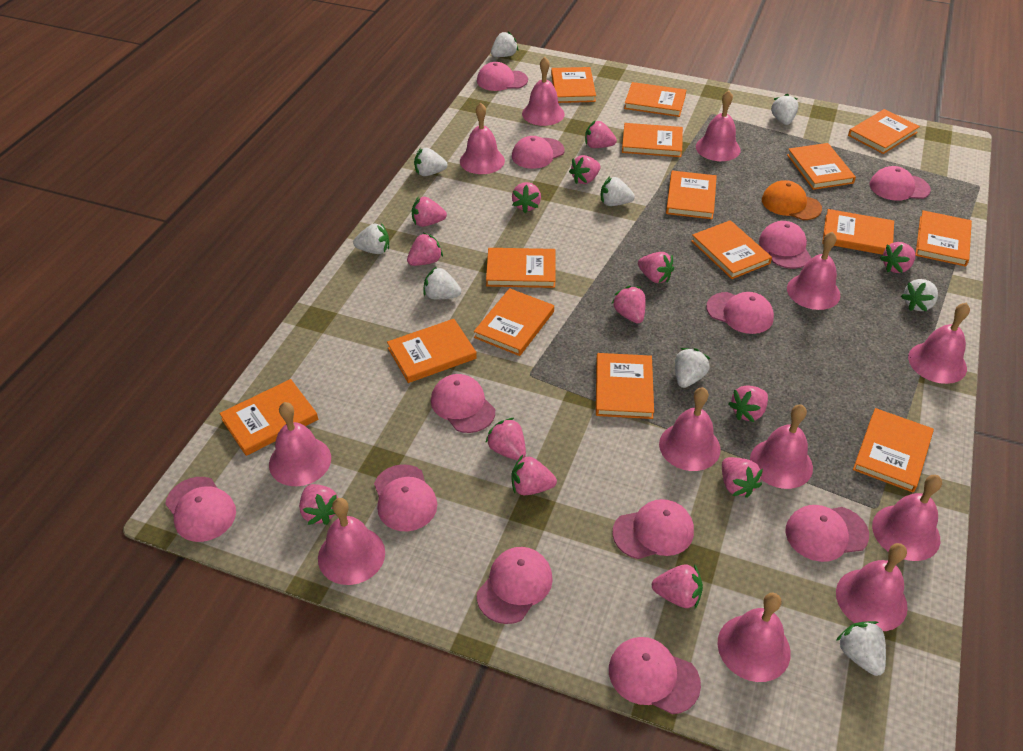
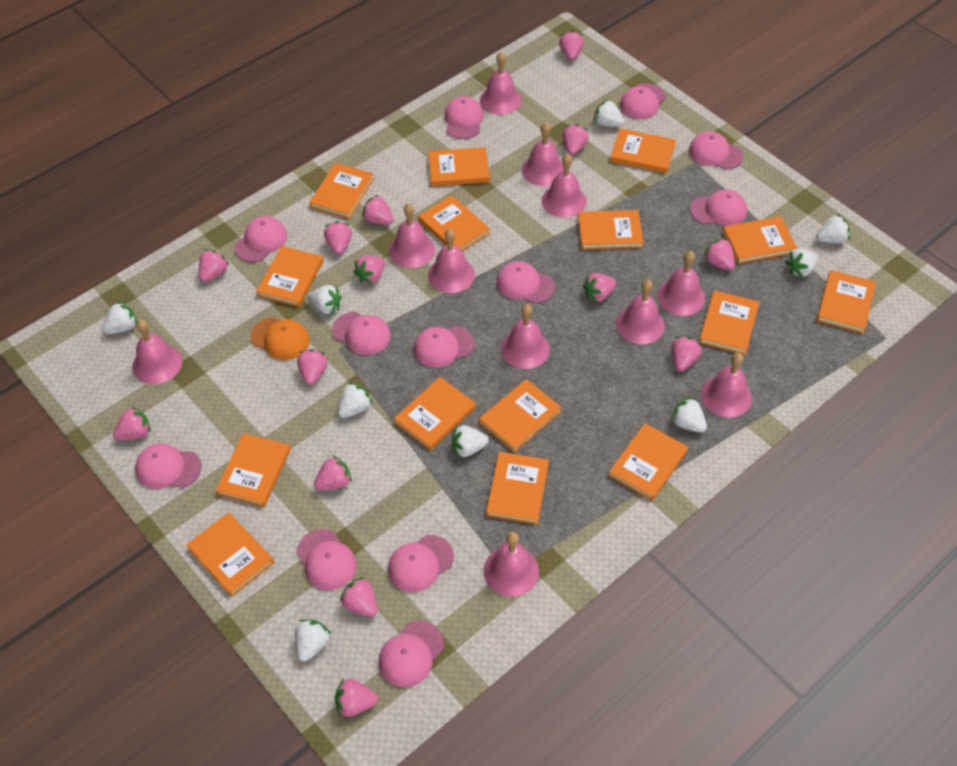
pink bell: [269,402,331,486] [318,498,385,585] [460,103,505,174] [522,57,565,126] [659,387,721,471] [696,90,740,161] [717,593,791,682] [750,404,813,489] [787,232,840,310] [836,543,908,631] [872,475,942,561] [908,303,970,384] = 12 -> [132,320,182,384] [389,203,435,268] [428,229,475,293] [480,52,522,115] [484,532,539,597] [501,304,550,369] [522,122,564,186] [542,154,587,218] [616,280,665,344] [657,251,705,316] [701,352,752,418] = 11

